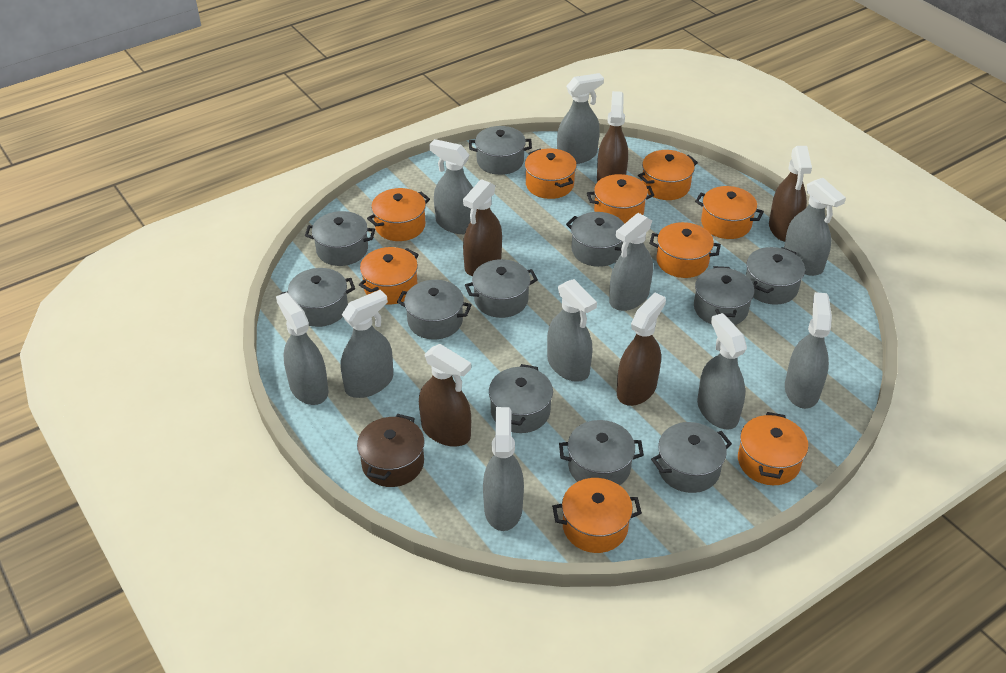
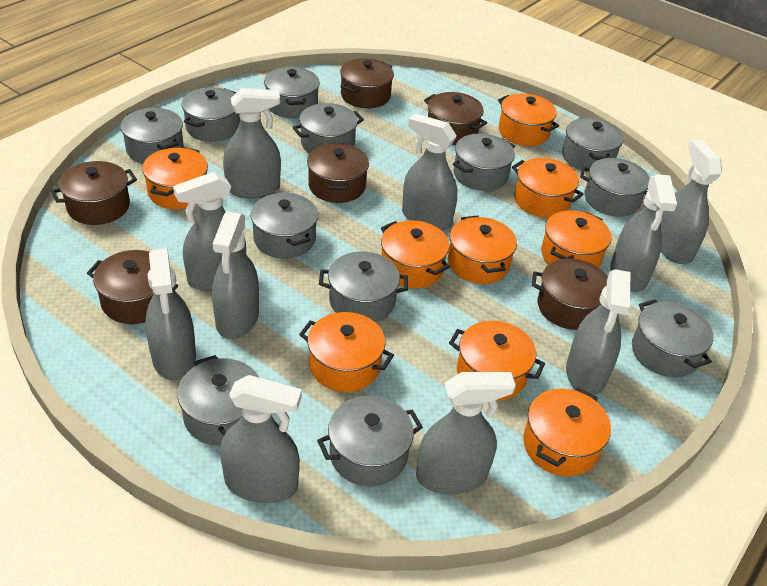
brown pot: [357,414,425,487] = 1 -> [51,161,137,225] [87,250,178,324] [307,143,369,203] [340,58,394,108] [424,92,487,145] [532,259,608,330] = 6
brown spray bottle: [419,344,471,447] [463,179,502,276] [597,91,628,182] [617,293,666,406] [769,146,812,242] = 5 -> none = 0
grey pot: [281,268,355,327] [305,211,375,266] [397,280,472,339] [465,259,538,318] [469,126,532,175] [489,364,553,433] [559,420,644,485] [566,212,624,267] [651,422,732,493] [694,266,754,325] [746,247,805,305] = 11 -> [121,108,184,164] [177,355,259,446] [181,87,240,142] [250,192,318,259] [264,67,320,118] [292,103,364,154] [317,396,423,487] [319,252,408,322] [453,133,515,191] [562,118,624,172] [580,158,650,217] [632,299,713,377] = 12

